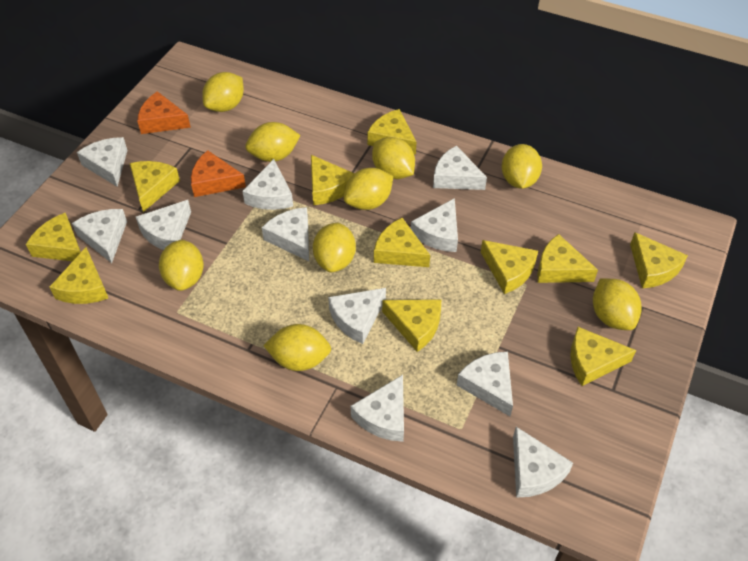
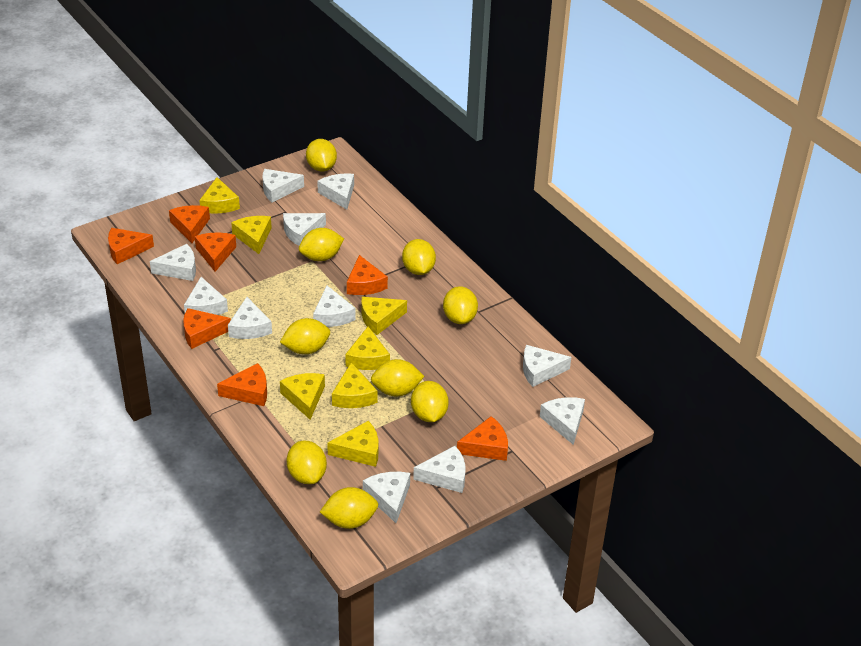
orange cheese: [137,91,191,134] [191,150,246,197] = 2 -> [108,228,154,264] [169,205,210,243] [183,308,231,349] [195,233,236,272] [217,363,267,406] [347,255,388,295] [457,416,508,461] = 7
yellow cheese: [26,213,81,261] [50,247,108,304] [130,161,180,212] [311,155,355,205] [367,109,416,155] [374,218,430,267] [382,299,441,352] [481,240,538,294] [537,234,598,283] [570,327,636,386] [630,232,688,288] = 11 -> [199,177,240,214] [231,216,272,254] [280,373,325,420] [327,421,378,467] [332,362,378,408] [345,327,390,370] [362,297,407,335] = 7

